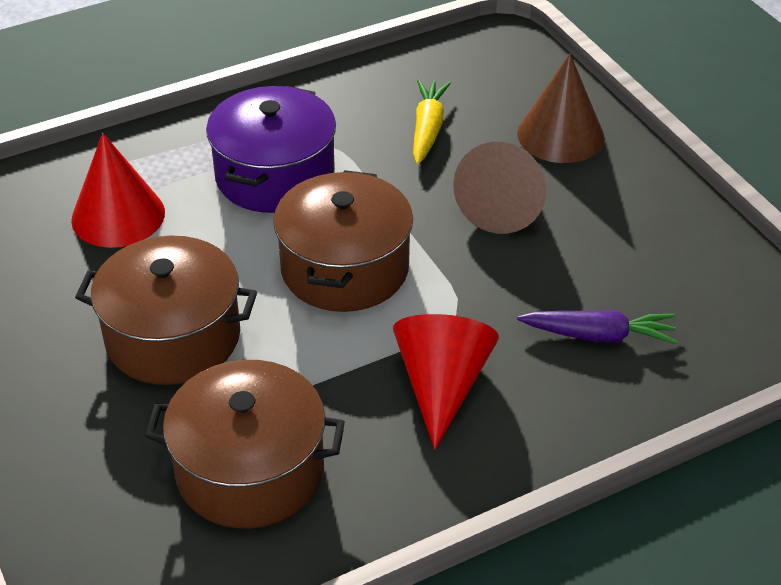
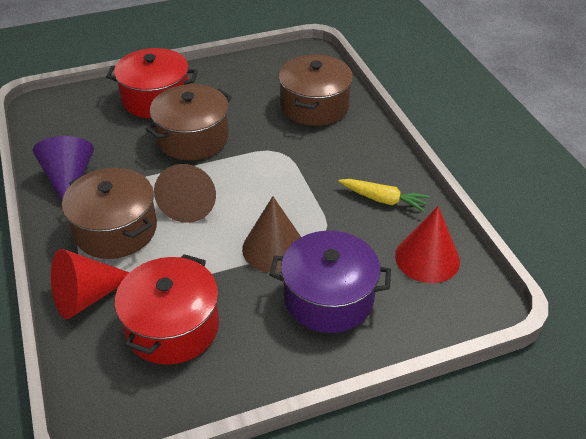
purple carrot: [517,310,677,344] = 1 -> none = 0
purple cone: none = 0 -> [33,136,94,201] = 1
red pot: none = 0 -> [106,48,198,118] [115,254,219,365] = 2

